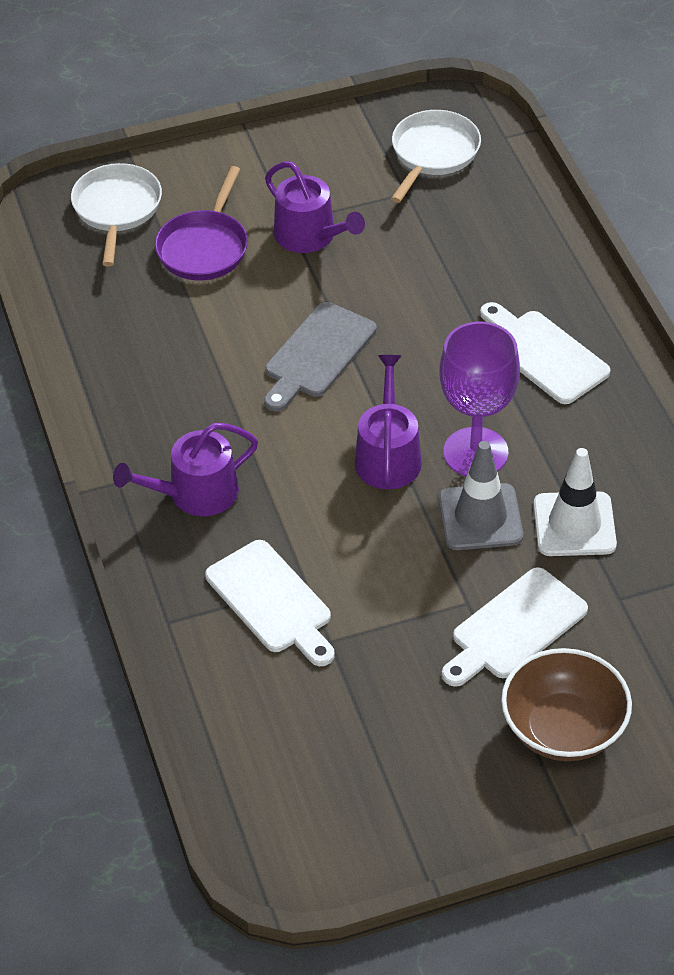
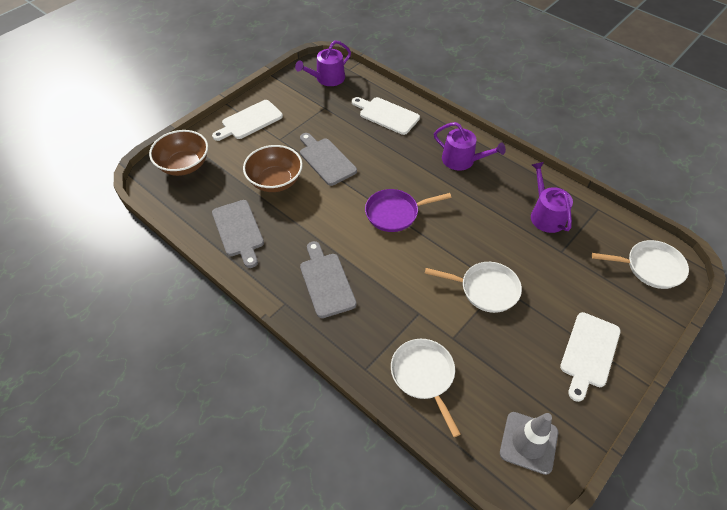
brown bowl: [501,648,632,761] = 1 -> [149,130,208,176] [243,145,303,192] = 2
grey cutting board: [264,302,377,412] = 1 -> [212,200,264,268] [300,133,357,186] [300,241,357,318] = 3
purple goblet: [439,322,520,476] = 1 -> none = 0
white pan: [71,163,162,266] [391,110,481,203] = 2 -> [391,339,461,437] [425,262,522,313] [592,240,689,289] = 3
white traffic cone: [534,448,617,556] = 1 -> none = 0

